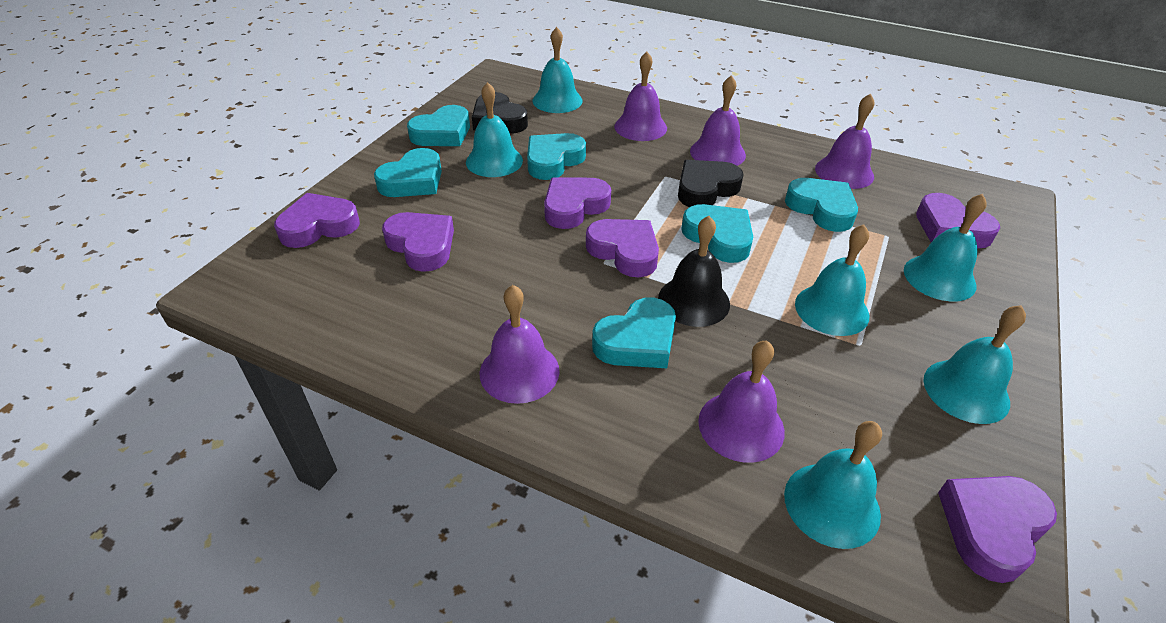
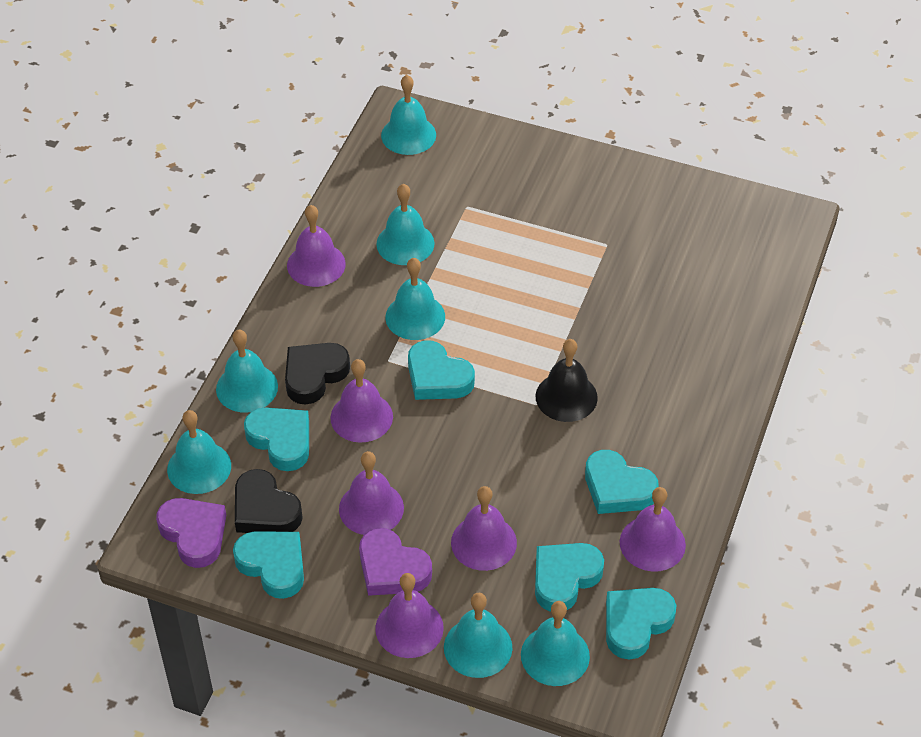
purple bell: [480,285,560,404] [614,52,667,141] [690,75,746,166] [698,340,785,463] [815,93,875,189] = 5 -> [287,205,346,287] [330,359,393,443] [339,451,404,535] [375,573,444,658] [451,486,517,571] [620,487,686,572] = 6
purple heart: [274,193,360,248] [382,212,454,272] [544,178,611,229] [586,219,659,277] [916,193,1000,248] [938,476,1057,583] = 6 -> [156,498,226,568] [359,528,432,596] = 2
turquoise bell: [466,82,523,177] [533,27,583,113] [784,421,882,549] [795,225,869,336] [904,194,987,301] [923,305,1026,424] = 6 -> [167,410,231,494] [216,330,278,412] [376,184,435,265] [381,75,436,155] [385,258,445,340] [444,593,512,678] [521,601,590,686] = 7

